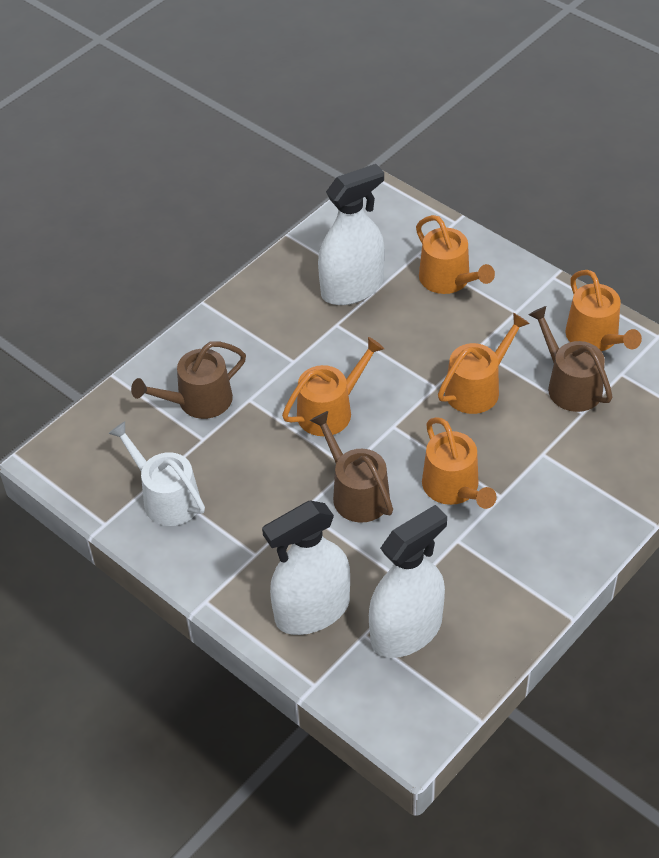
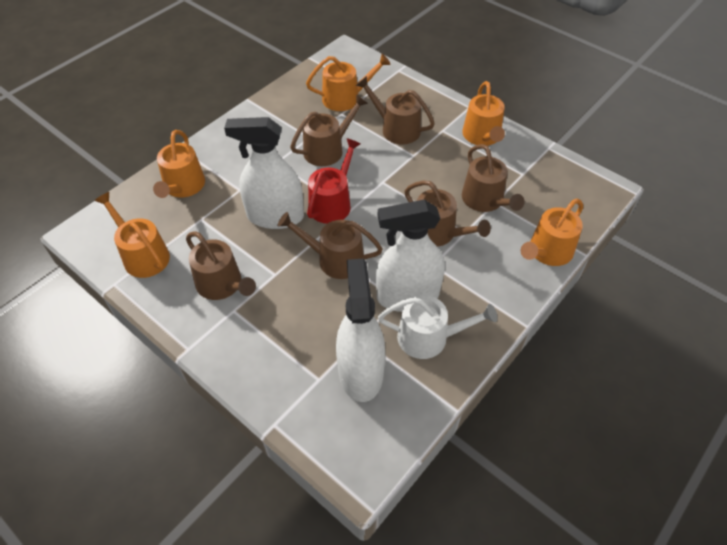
brown watering can: [131,341,246,419] [310,411,393,523] [528,306,613,412] = 3 -> [186,231,256,300] [278,212,383,279] [290,94,368,166] [356,76,435,144] [404,180,491,247] [462,144,525,212] = 6
red watering can: none = 0 -> [307,138,361,224] = 1

